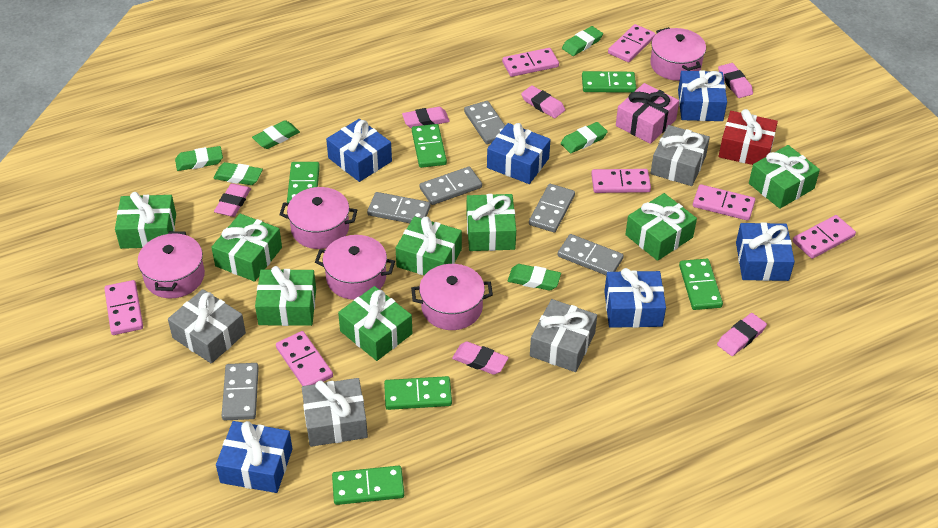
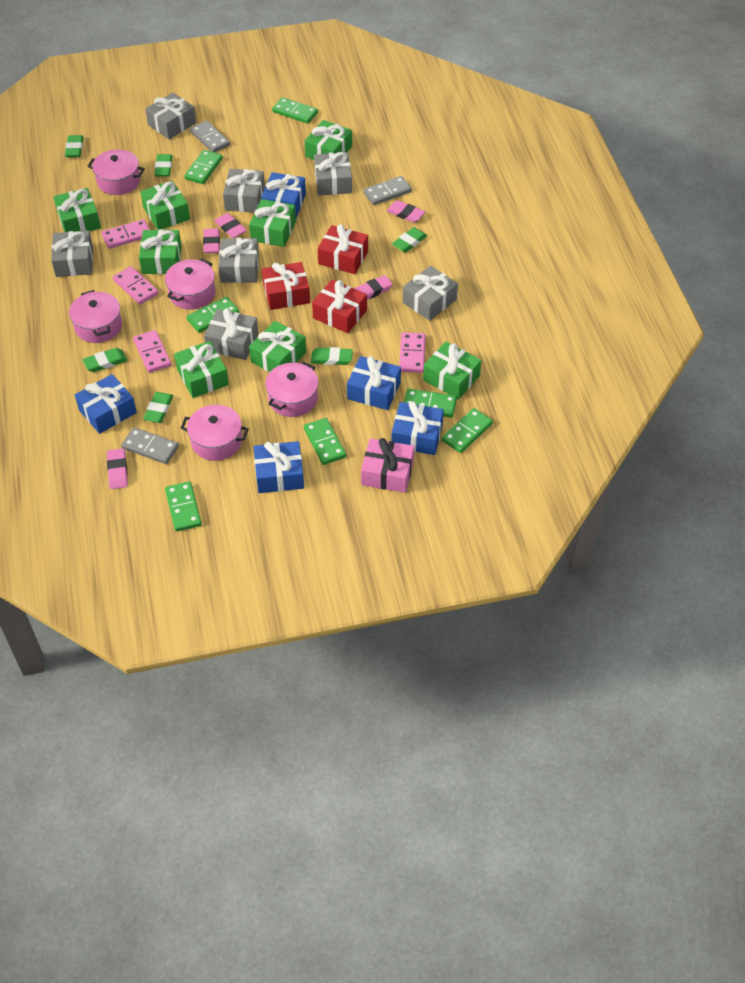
blue gift: [216,421,292,493] [326,119,392,182] [487,123,551,184] [604,268,666,328] [678,70,727,121] [736,222,795,281] = 6 -> [75,374,137,434] [254,441,304,493] [261,172,306,218] [347,356,401,410] [391,401,444,455] = 5
green domino: [287,162,320,203] [332,466,404,505] [384,376,452,410] [412,124,447,168] [582,71,636,93] [679,259,723,310] = 6 -> [165,481,202,532] [184,150,223,184] [187,296,239,333] [272,97,318,124] [304,418,346,465] [404,389,457,418] [442,408,493,453] = 7
grey domino: [222,363,259,420] [367,192,430,223] [420,166,482,205] [464,101,505,144] [529,184,575,233] [558,234,624,275] = 6 -> [121,427,179,464] [190,121,230,152] [363,176,412,205] = 3
grey gift: [168,289,246,364] [302,378,368,447] [530,299,597,372] [650,125,710,186] = 4 -> [51,231,93,277] [145,93,196,139] [204,308,259,360] [218,238,259,283] [223,169,265,212] [314,152,352,196] [403,266,458,321] = 7
pink domino: [104,280,143,335] [276,331,333,386] [502,48,559,77] [591,169,651,193] [608,24,656,62] [693,184,755,221] [793,215,856,259] = 7 -> [101,219,150,249] [113,266,158,305] [133,330,171,373] [399,332,426,373] = 4
pink eraser: [214,183,251,217] [402,107,450,129] [452,342,509,375] [521,86,565,118] [717,313,767,356] [718,63,753,98] = 6 -> [107,448,128,489] [203,228,220,253] [214,213,247,238] [355,275,393,300] [387,200,425,223] = 5
red gift: [719,109,778,165] = 1 -> [262,262,310,310] [312,280,367,333] [318,224,368,274] = 3

